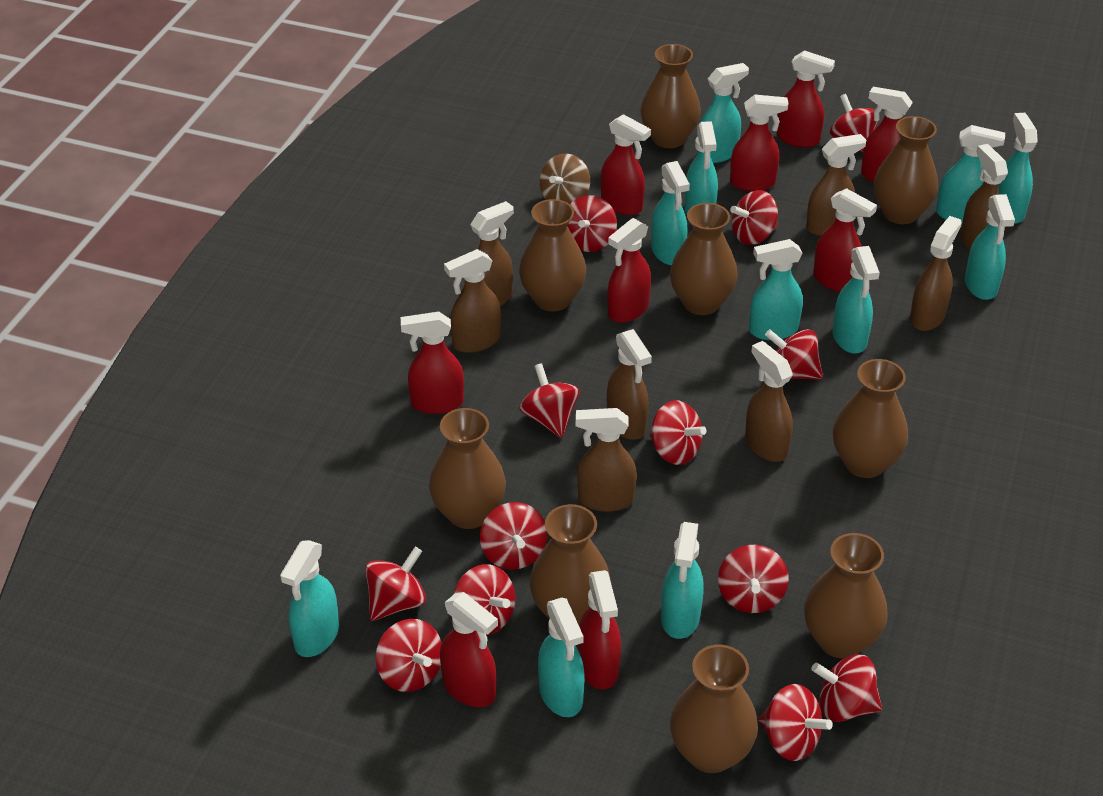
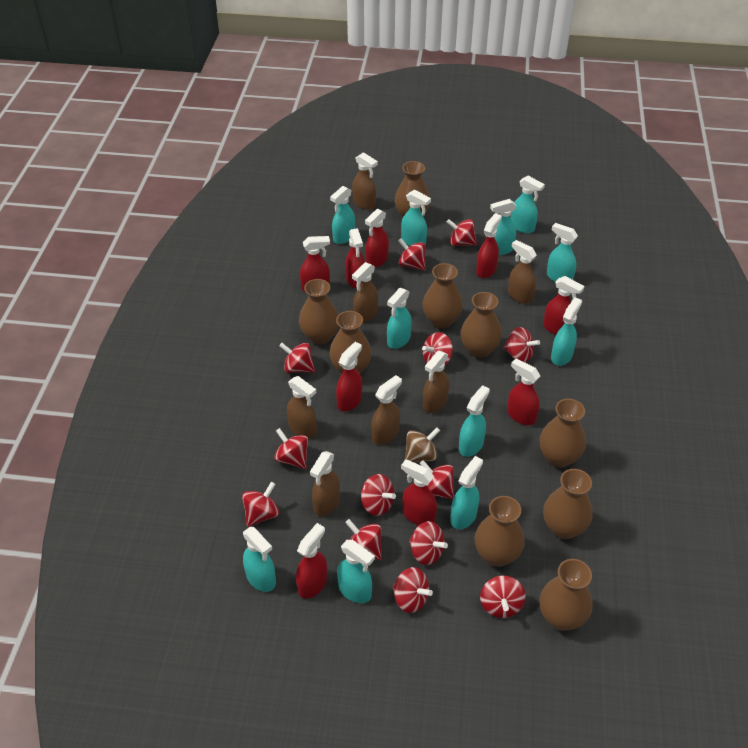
brown spray bottle: [444,249,501,353] [470,201,514,306] [576,408,637,512] [607,329,652,440] [745,341,793,462] [806,134,866,236] [910,216,962,331] [960,144,1008,250] = 8 -> [287,376,317,438] [310,451,340,516] [352,152,378,210] [352,262,378,323] [371,375,402,444] [423,351,449,413] [508,240,537,304] = 7

